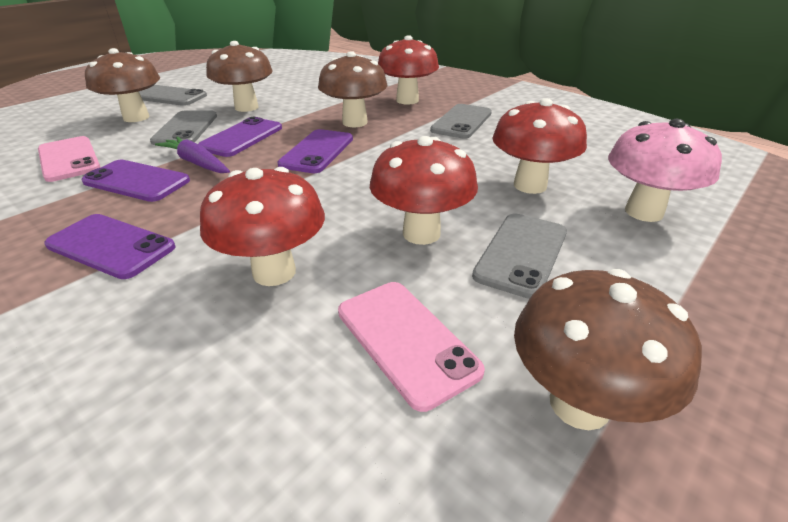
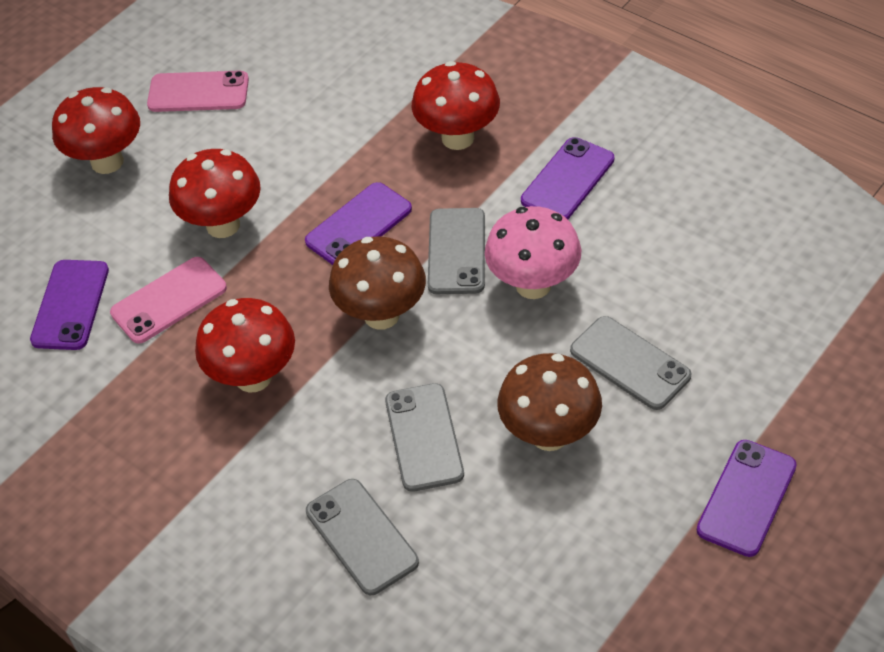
brown mushroom: [85,48,160,122] [206,41,273,112] [318,51,387,127] [514,269,702,430] = 4 -> [329,236,426,330] [497,353,602,451] = 2
purple carrot: [155,136,230,173] = 1 -> none = 0

